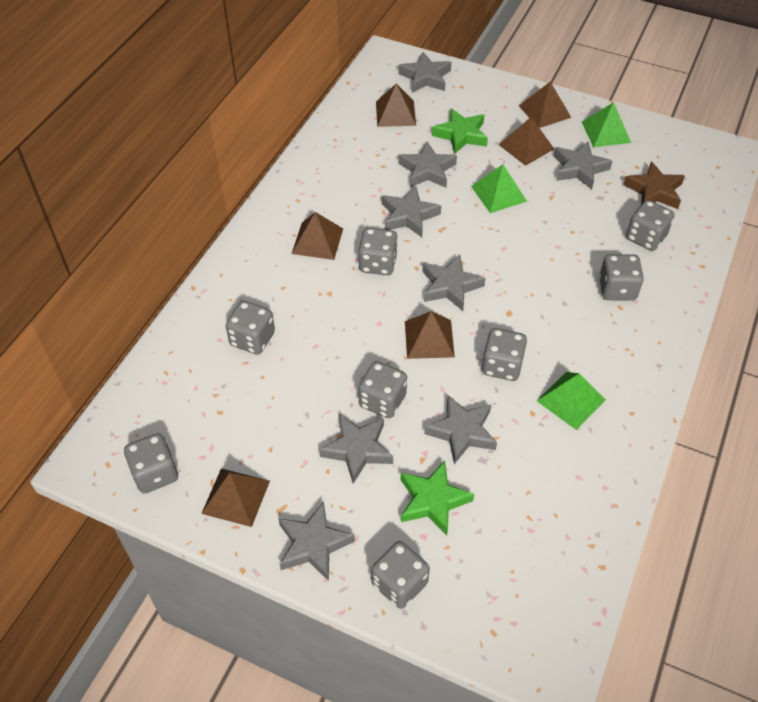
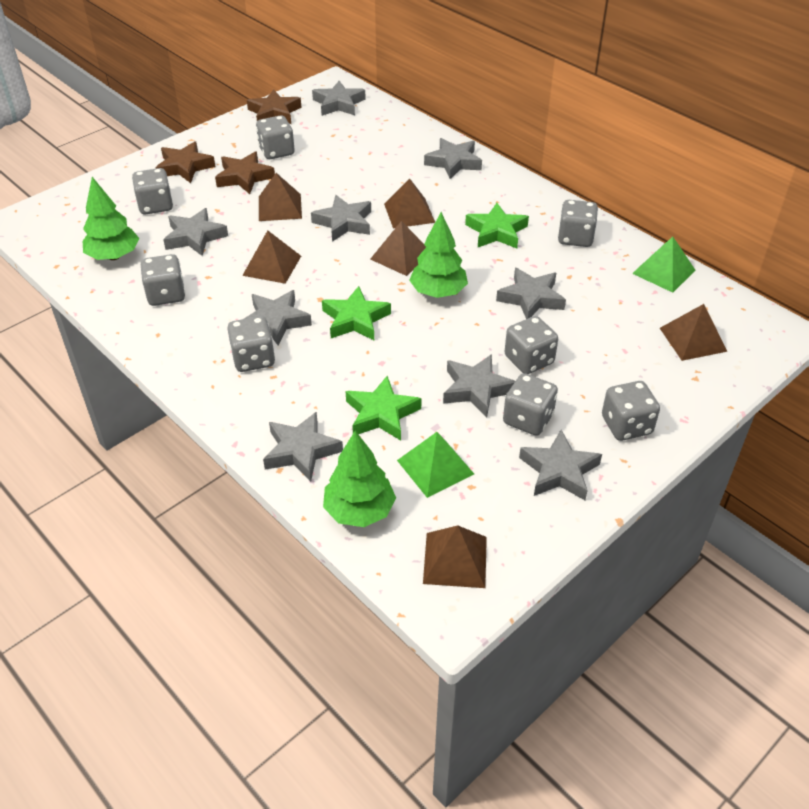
brown star: [623,161,685,209] = 1 -> [155,141,216,183] [215,151,275,194] [247,89,302,124] = 3
green pyramid: [471,164,527,213] [537,372,606,430] [582,102,631,147] = 3 -> [397,432,474,498] [632,237,695,293] = 2
green star: [401,461,474,536] [432,108,488,154] = 2 -> [322,286,391,340] [345,376,422,441] [465,203,529,248] = 3
green tree: none = 0 -> [83,177,139,260] [323,431,396,527] [409,212,468,298] = 3
grey star: [278,502,355,581] [319,414,393,484] [382,186,441,237] [398,52,451,93] [398,141,457,188] [422,254,486,311] [424,395,497,464] [554,142,612,189] = 8 -> [163,208,228,256] [244,290,312,346] [263,412,343,482] [311,195,371,242] [312,81,366,116] [424,138,482,179] [443,354,515,417] [496,268,566,319] [519,430,602,500] = 9

